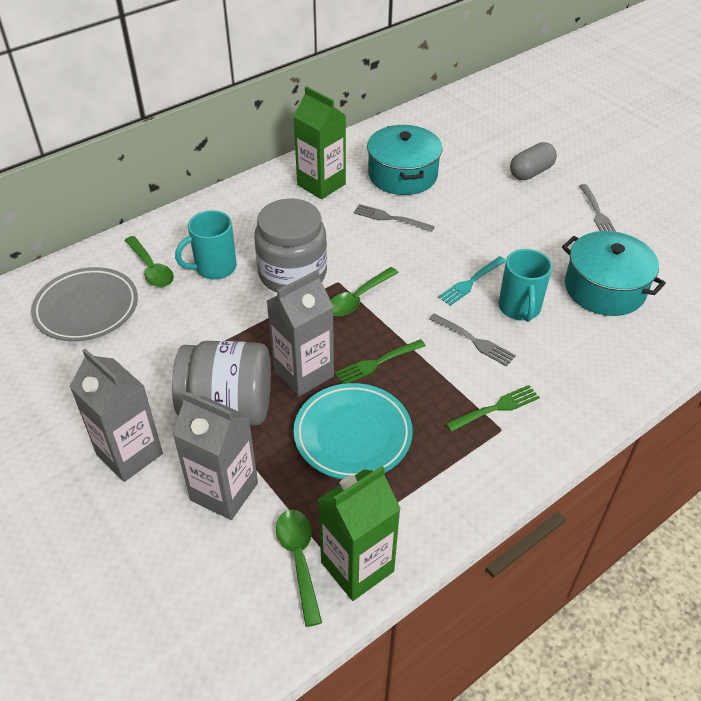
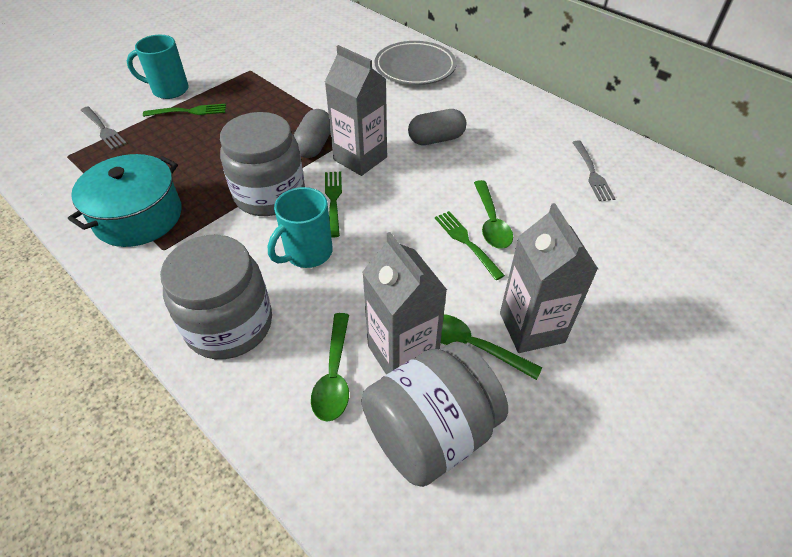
green carton: [293,86,346,199] [318,466,401,601] = 2 -> none = 0
green fork: [335,339,426,384] [445,385,540,432] = 2 -> [143,104,226,117] [325,172,342,238] [435,211,505,280] = 3
grey capsule: [510,142,557,180] = 1 -> [294,109,331,158] [408,109,466,145] = 2
grey fork: [353,204,435,232] [429,313,516,367] [579,184,616,232] = 3 -> [81,106,127,150] [572,141,616,201] = 2
grey jar: [172,341,271,426] [254,199,327,292] = 2 -> [160,235,272,359] [220,112,305,216] [361,342,508,487] = 3
turquoise fork: [438,256,506,306] = 1 -> none = 0
turquoise plate: [294,383,413,479] = 1 -> none = 0
turquoise pot: [367,125,442,195] [562,231,666,316] = 2 -> [68,154,182,247] = 1

